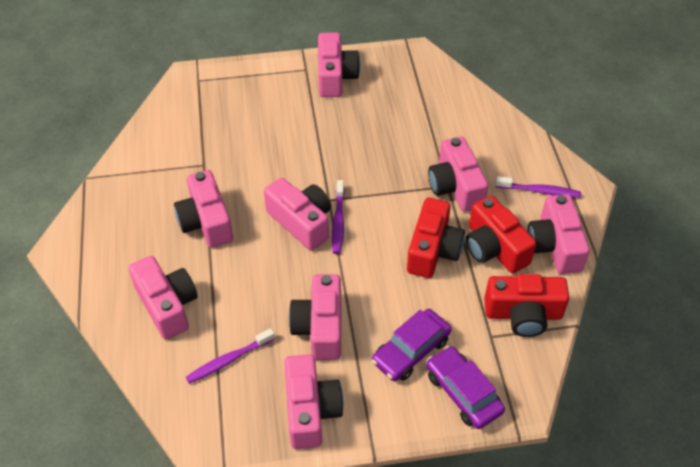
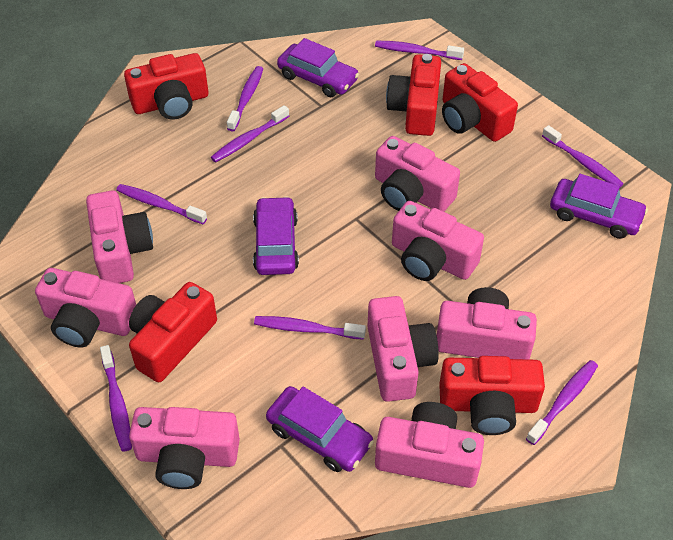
purple car: [372,309,451,381] [426,346,505,429] = 2 -> [253,196,299,275] [266,386,374,472] [277,38,359,97] [550,174,648,239] = 4
purple toothbrush: [185,328,275,384] [332,180,345,254] [496,176,581,198] = 3 -> [100,345,132,452] [116,184,207,224] [211,105,289,162] [227,66,263,131] [254,316,366,340] [375,41,464,60] [526,360,598,445] [542,125,624,187] = 8
red camera: [407,198,465,278] [466,195,536,273] [484,274,569,337] = 3 -> [124,53,208,120] [129,282,217,382] [386,54,441,136] [439,356,545,435] [442,63,518,142] = 5

